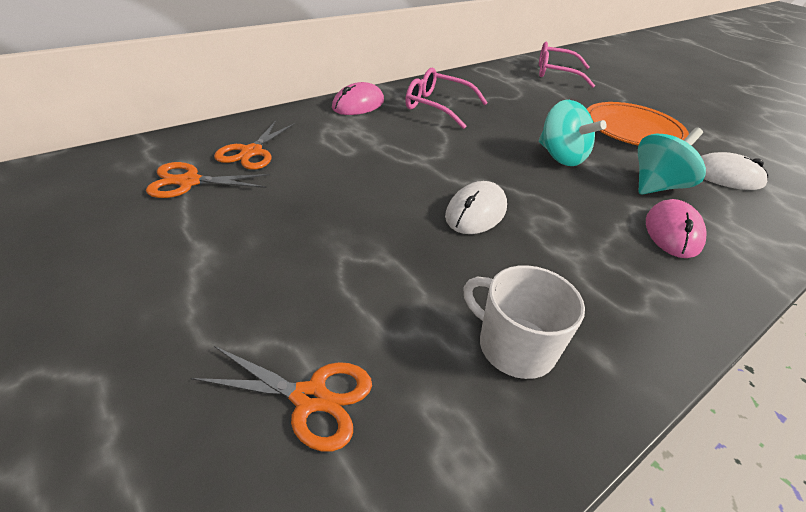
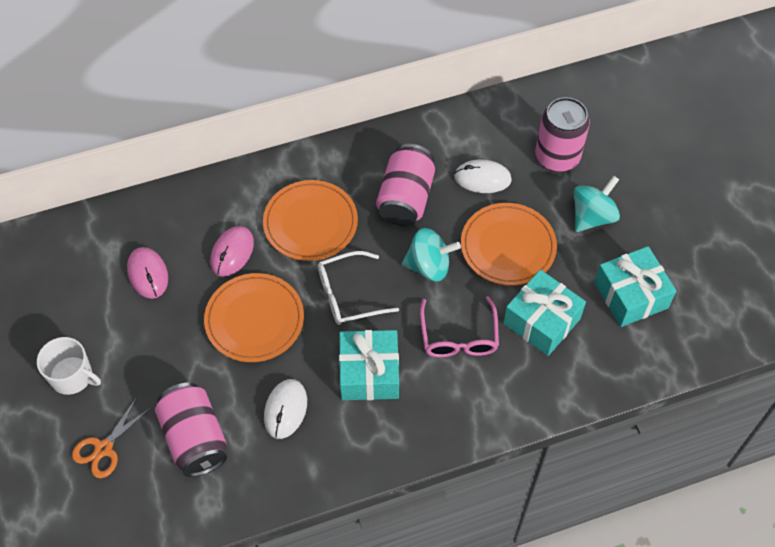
orange plate: [587,102,689,146] = 1 -> [204,273,304,362] [263,180,358,261] [461,203,557,286] = 3
orange scissors: [146,162,270,198] [191,346,372,452] [214,121,295,170] = 3 -> [72,397,152,478] = 1
pink can: none = 0 -> [155,382,227,477] [376,144,435,226] [535,97,590,172] = 3
pink glasses: [405,68,488,129] [539,42,595,88] = 2 -> [420,296,499,357] = 1
turquoise gift: none = 0 -> [339,330,399,400] [503,270,586,356] [594,246,676,327] = 3
white glasses: none = 0 -> [318,251,399,325] = 1

